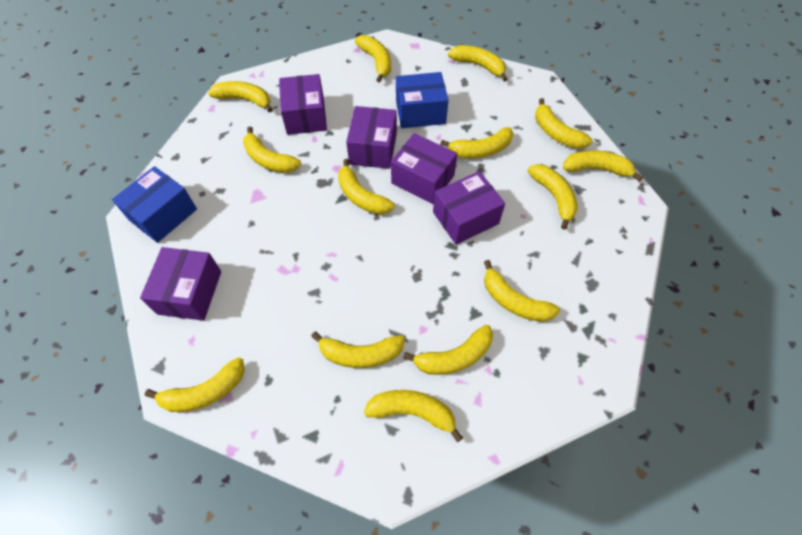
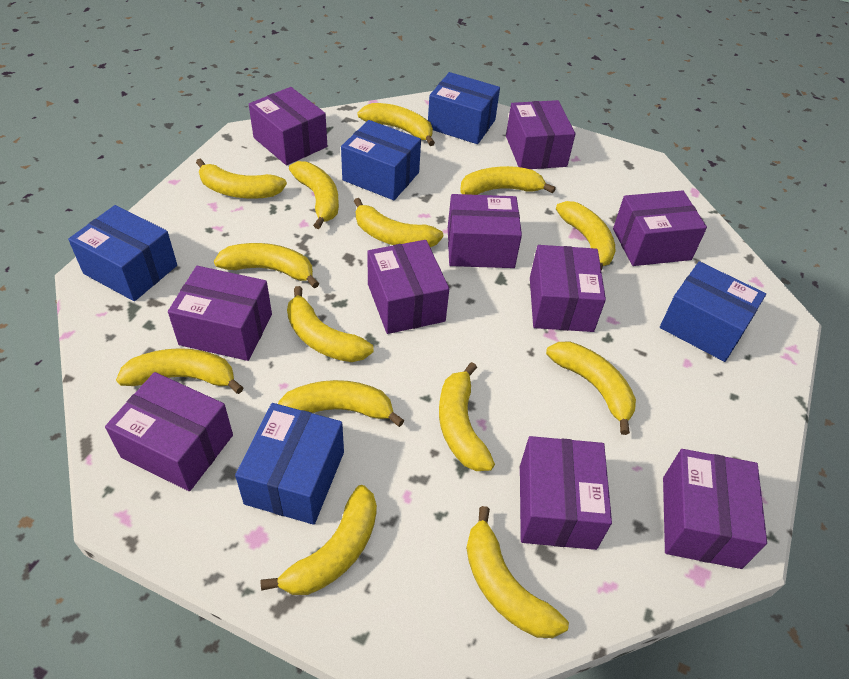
blue box: [112,166,197,243] [396,72,449,128] = 2 -> [68,205,177,301] [235,403,344,525] [341,120,421,200] [428,72,500,144] [660,261,766,362] = 5
purple box: [140,247,221,321] [279,74,327,135] [346,106,397,169] [391,133,457,204] [433,171,505,245] = 5 -> [105,372,233,491] [168,266,272,361] [249,87,327,165] [367,240,449,334] [448,194,522,268] [506,100,575,169] [520,436,612,550] [530,245,606,332] [613,190,707,266] [663,449,767,569] = 10

